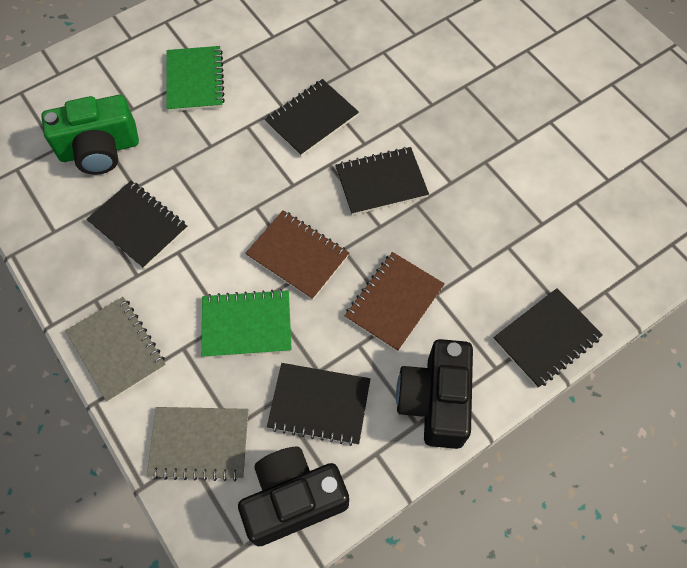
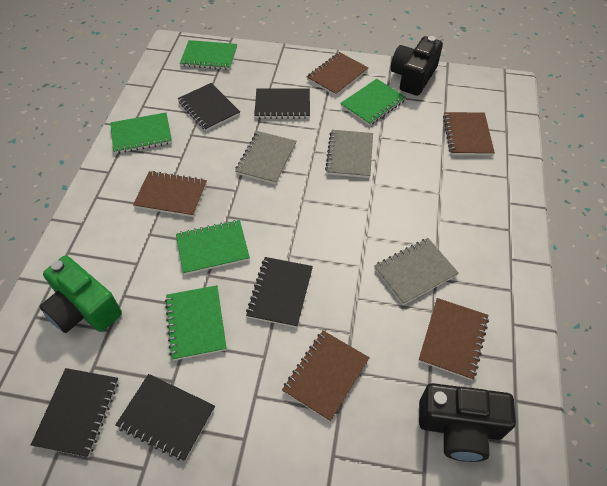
brown notebook: [245,210,349,300] [344,252,445,352] = 2 -> [133,171,207,217] [282,331,370,422] [307,52,369,96] [419,298,489,380] [443,112,495,156] = 5
green notebook: [166,46,225,112] [202,289,292,358] = 2 -> [110,113,172,154] [165,285,227,361] [176,220,250,275] [180,40,237,70] [340,79,406,126] = 5
grey notebook: [66,297,166,402] [147,407,249,481] = 2 -> [235,131,296,184] [325,130,373,178] [374,238,459,305] = 3

